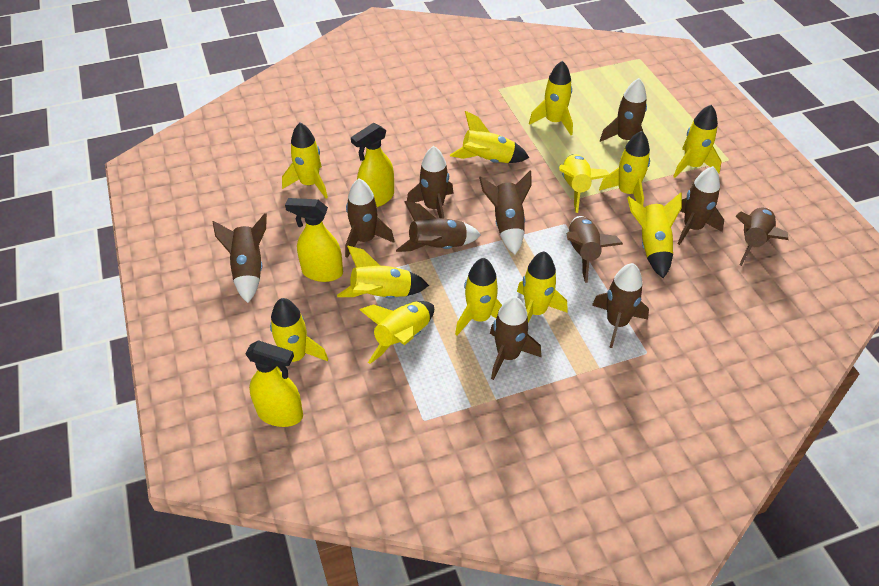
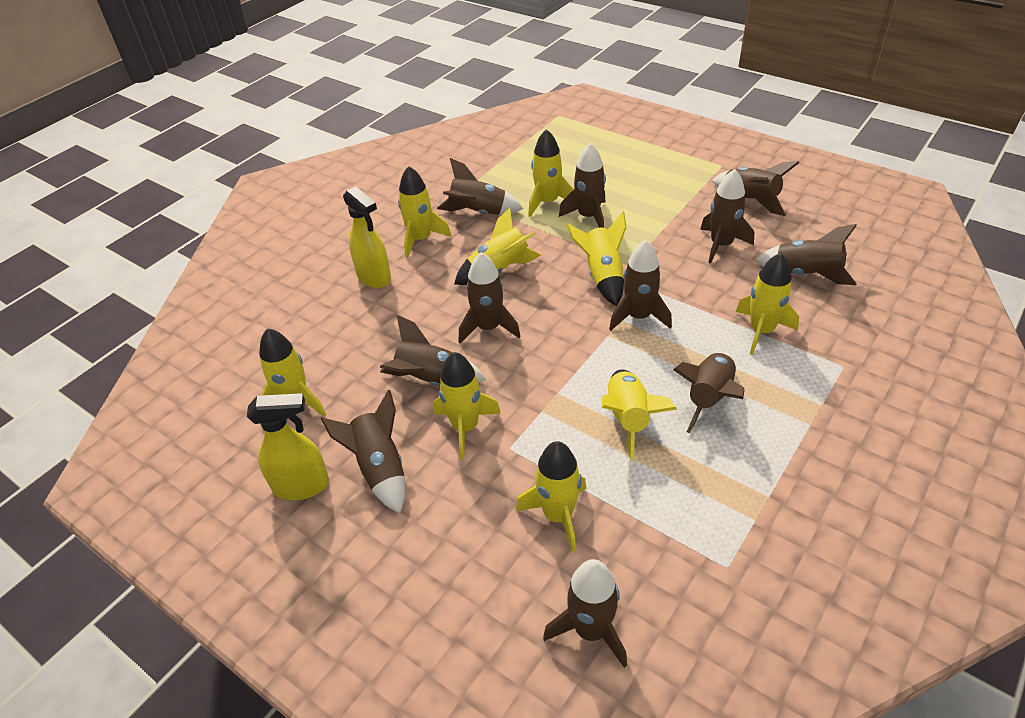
yellow rocket: [270,298,328,371] [282,123,328,198] [337,246,429,298] [359,301,434,364] [450,111,529,163] [455,258,502,335] [517,251,568,323] [529,61,573,135] [559,154,611,213] [599,131,650,206] [627,192,682,278] [673,105,721,178] = 12 -> [259,328,326,417] [398,166,452,258] [433,352,501,459] [454,208,541,285] [516,441,586,552] [528,129,573,217] [567,212,626,306] [601,369,677,461] [736,253,799,355] = 9
yellow spray bottle: [245,340,303,427] [285,198,343,282] [351,123,394,207] = 3 -> [247,393,329,500] [343,186,391,288] = 2

